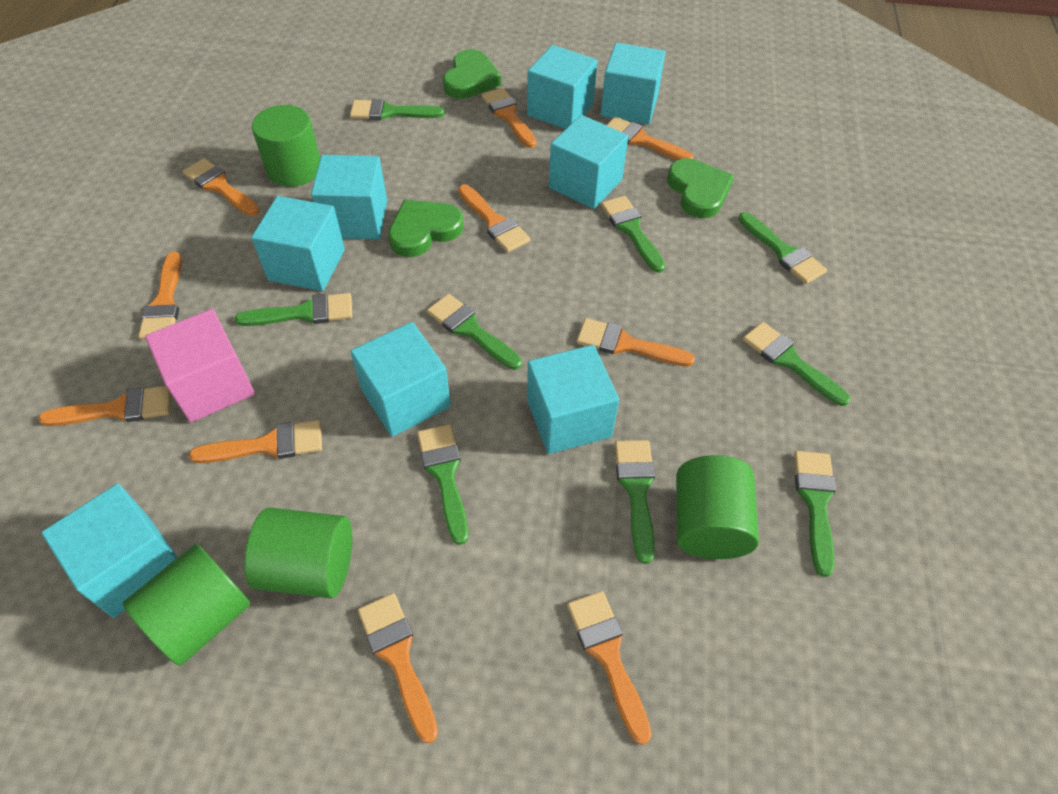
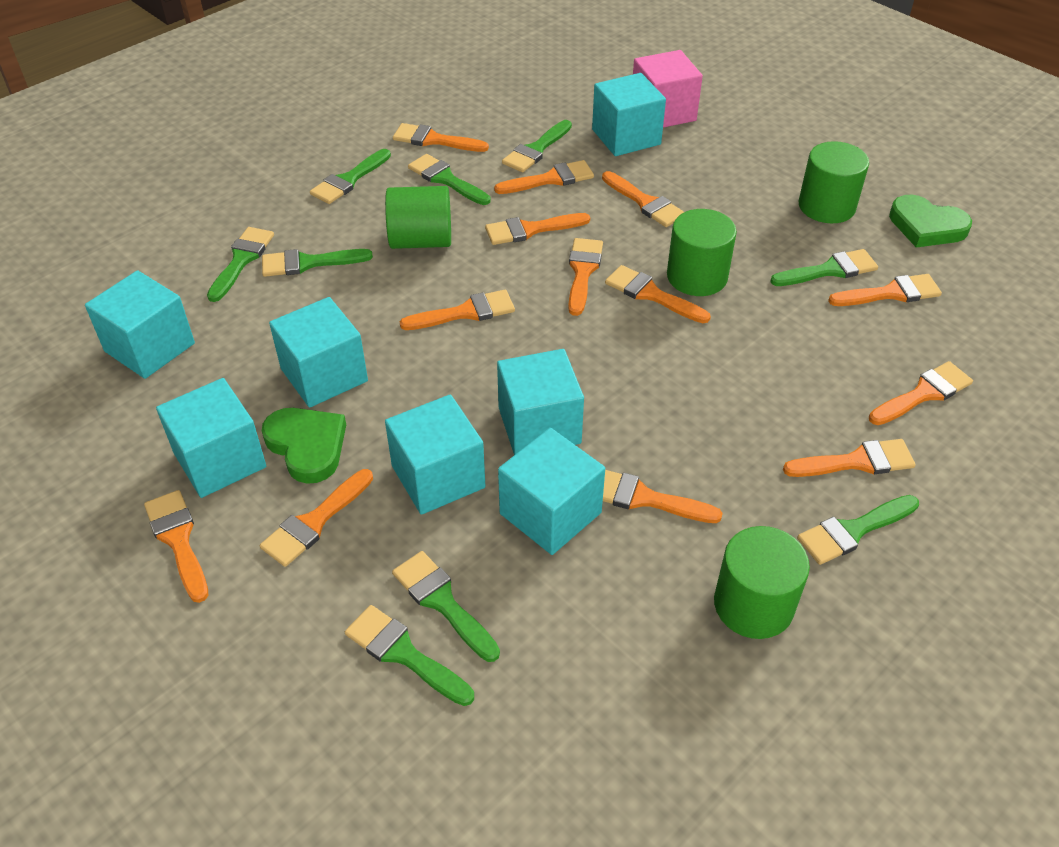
green heart: [388,200,463,257] [443,49,501,99] [667,158,734,218] = 3 -> [262,408,346,484] [889,195,972,248] = 2
orange brush: [38,386,171,426] [138,252,182,339] [183,158,260,216] [189,420,322,463] [358,593,438,743] [458,185,531,252] [482,88,536,148] [567,591,652,745] [576,318,695,367] [606,116,694,160] = 10 -> [144,490,208,603] [260,469,373,567] [393,123,489,152] [400,290,515,330] [485,213,590,245] [494,160,594,194] [568,238,603,316] [602,171,684,227] [603,470,723,523] [605,265,711,323] [783,439,916,477] [828,274,942,306] [869,361,973,425] = 13
turquoise cube: [41,484,178,618] [251,196,345,291] [311,155,387,239] [350,322,451,437] [527,45,597,129] [527,345,619,454] [549,115,628,209] [601,43,665,124] = 8 -> [85,270,195,379] [156,378,266,498] [269,297,368,408] [385,395,485,515] [497,349,584,455] [498,428,605,555] [592,73,666,156] = 7

